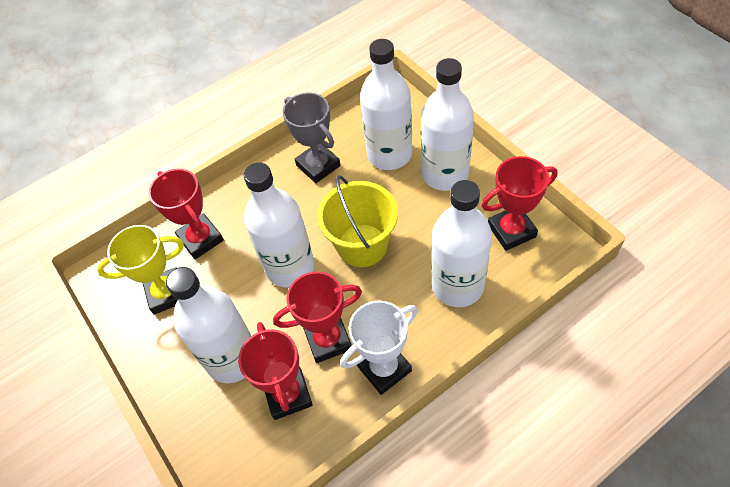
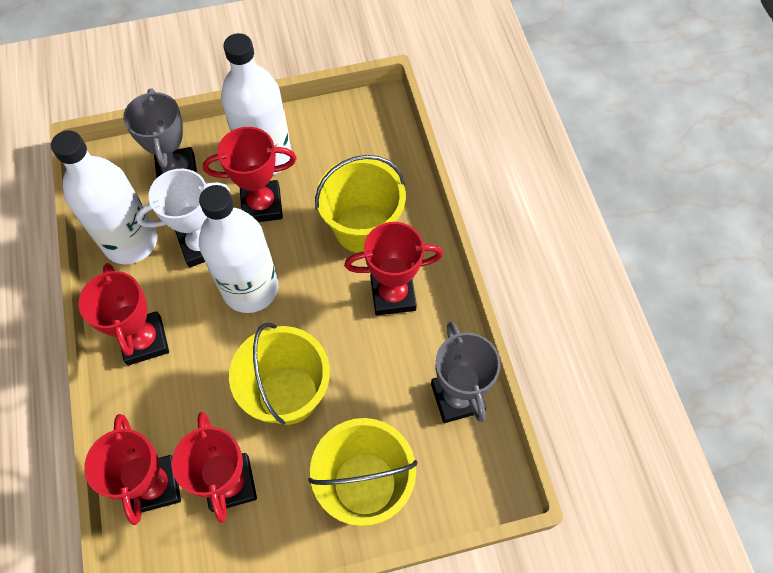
grey trophy: [283,92,341,183] = 1 -> [123,89,197,178] [431,322,501,423] = 2
red trophy: [149,169,224,259] [238,322,313,420] [273,271,362,363] [481,156,557,251] = 4 -> [78,263,169,365] [84,414,181,525] [172,412,257,523] [203,127,297,222] [344,222,443,316] = 5
white bottle: [166,267,251,383] [244,163,314,288] [360,39,412,170] [421,58,474,191] [431,180,492,307] = 5 -> [51,130,158,265] [199,185,279,313] [221,33,291,175] = 3
yellow bucket: [317,175,398,267] = 1 -> [229,323,330,425] [308,418,417,526] [315,155,406,253] = 3
yellow trophy: [97,225,184,315] = 1 -> none = 0

